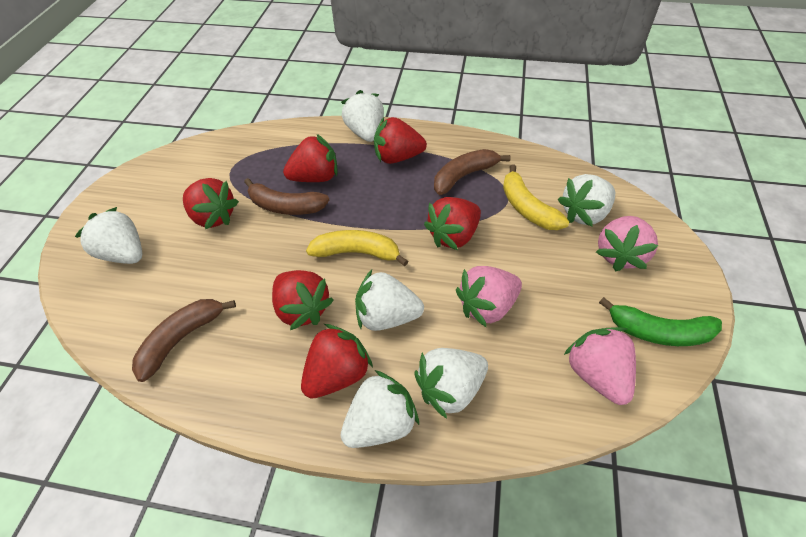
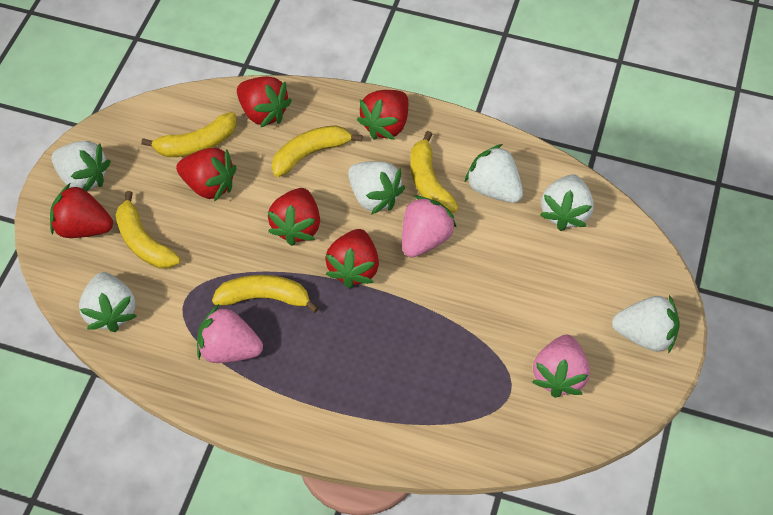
brown banana: [132,299,236,382] [244,178,329,215] [434,149,511,195] = 3 -> none = 0
green banana: [599,297,722,346] = 1 -> none = 0
yellow banana: [306,230,408,266] [503,164,569,230] = 2 -> [116,191,180,269] [141,112,237,157] [212,275,319,313] [272,125,362,177] [410,131,459,213] = 5

